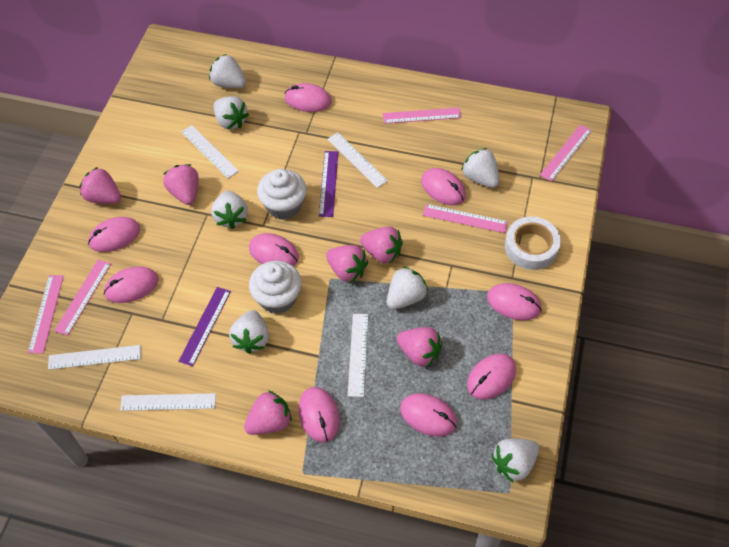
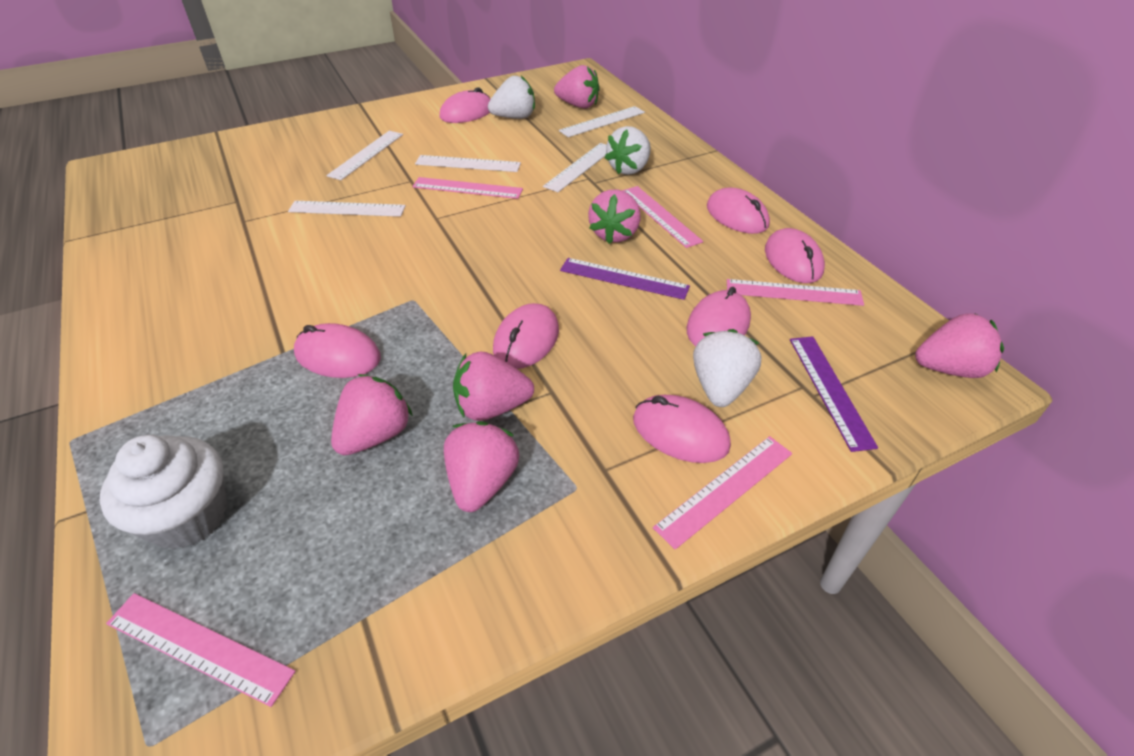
pink mouse: [88,217,140,252] [104,266,158,303] [249,233,299,266] [285,83,332,112] [298,387,340,443] [400,393,457,436] [421,168,466,205] [467,354,516,400] [487,283,542,320] = 9 -> [294,323,381,378] [439,88,490,123] [493,303,559,369] [633,395,731,463] [687,287,751,346] [707,188,770,234] [765,228,825,283] = 7
white cupcake: [249,261,302,314] [257,169,306,220] = 2 -> [100,435,227,549] = 1
white strawberry: [209,54,246,88] [211,191,248,229] [214,96,249,130] [229,310,269,354] [387,266,428,309] [461,148,499,188] [491,438,539,482] = 7 -> [488,76,535,119] [605,126,651,175] [693,329,761,407] = 3
white tape: [505,217,561,270] = 1 -> none = 0

